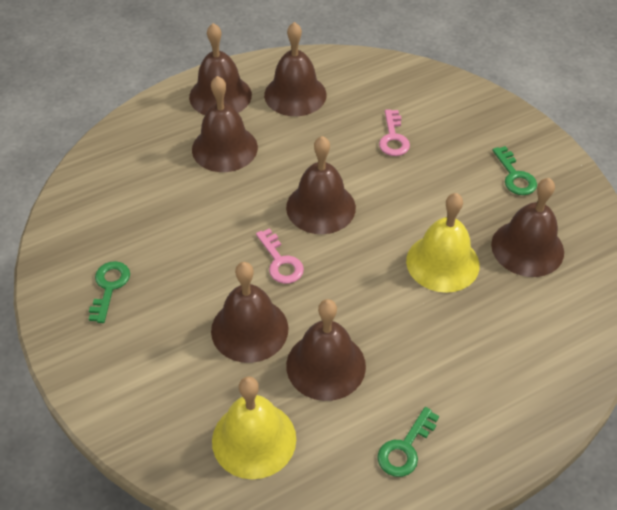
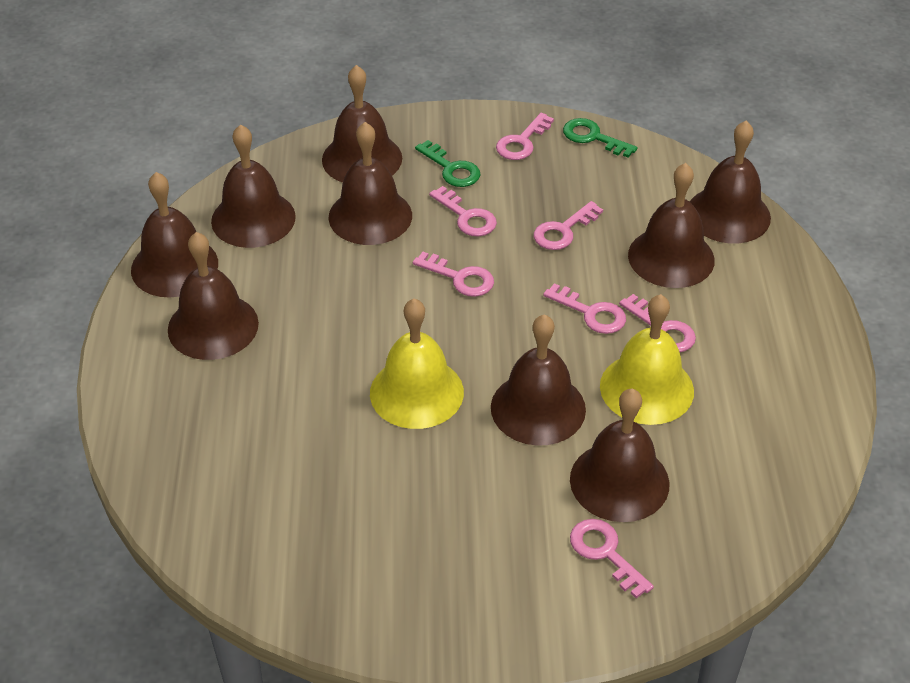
brown bell: [189,23,252,115] [192,76,258,172] [211,262,288,363] [264,22,327,116] [286,136,356,234] [286,299,366,401] [491,178,564,277] = 7 -> [131,172,218,297] [168,232,259,360] [211,124,296,248] [322,65,402,183] [328,122,412,245] [491,314,586,446] [570,389,670,522] [628,163,715,288] [690,121,771,243] = 9
green key: [89,261,130,323] [377,407,439,477] [492,146,537,195] = 3 -> [415,140,481,187] [563,118,638,158] = 2
pink key: [256,228,304,284] [379,109,410,156] = 2 -> [413,252,494,297] [429,186,497,236] [496,113,554,160] [534,201,603,250] [543,283,626,334] [570,519,654,598] [619,294,696,352] = 7

